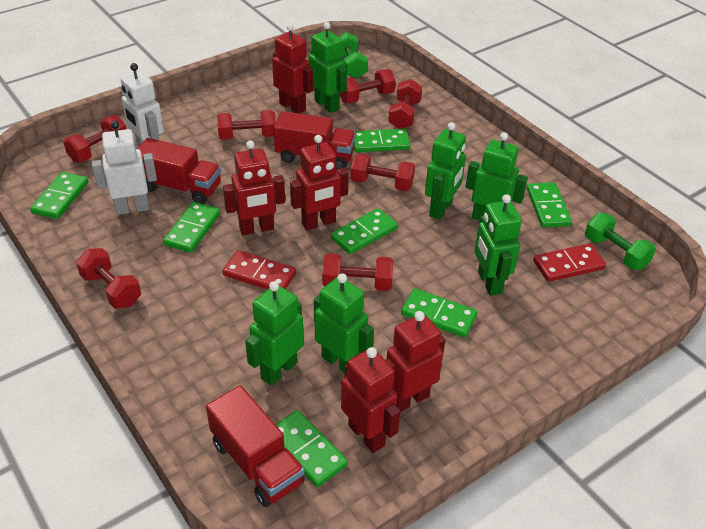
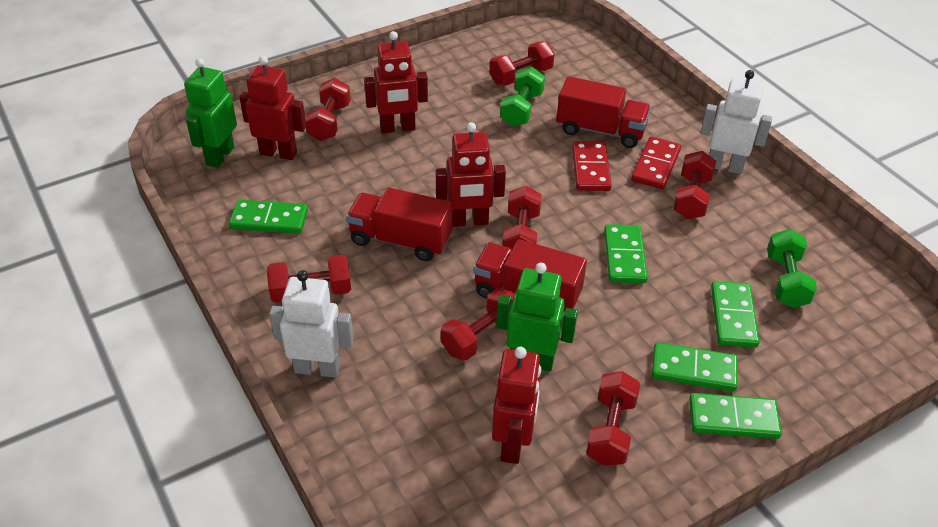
green domino: [30,172,89,219] [163,202,220,253] [275,410,348,487] [331,208,398,254] [354,129,410,152] [401,288,477,338] [527,182,572,228] = 7 -> [229,200,308,234] [604,224,648,283] [652,342,738,392] [689,393,782,439] [711,281,760,348] = 5
green robot: [245,281,304,386] [309,22,347,113] [314,273,374,373] [425,122,466,220] [465,132,528,221] [474,194,522,296] = 6 -> [184,58,237,168] [496,263,578,371] = 2
red robot: [223,140,285,235] [272,24,314,114] [290,135,349,230] [341,347,401,453] [385,311,445,412] = 5 -> [239,56,306,160] [364,31,428,133] [436,122,506,227] [492,347,541,464] = 4

